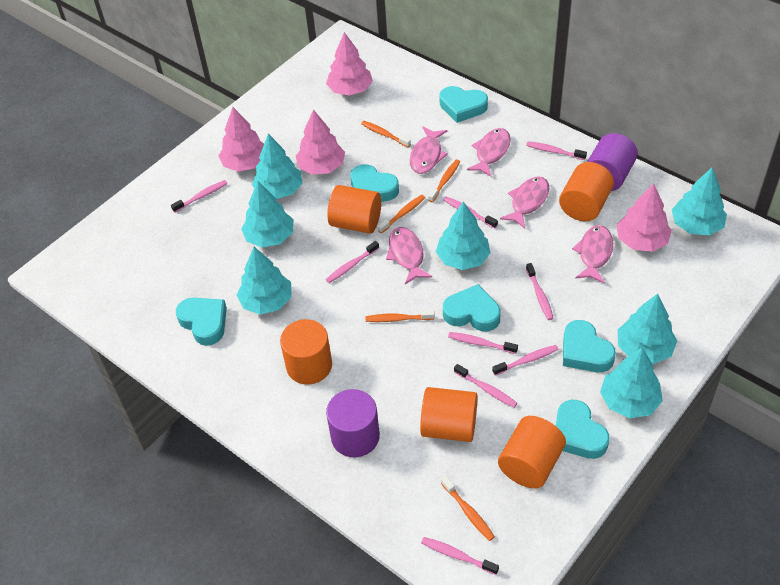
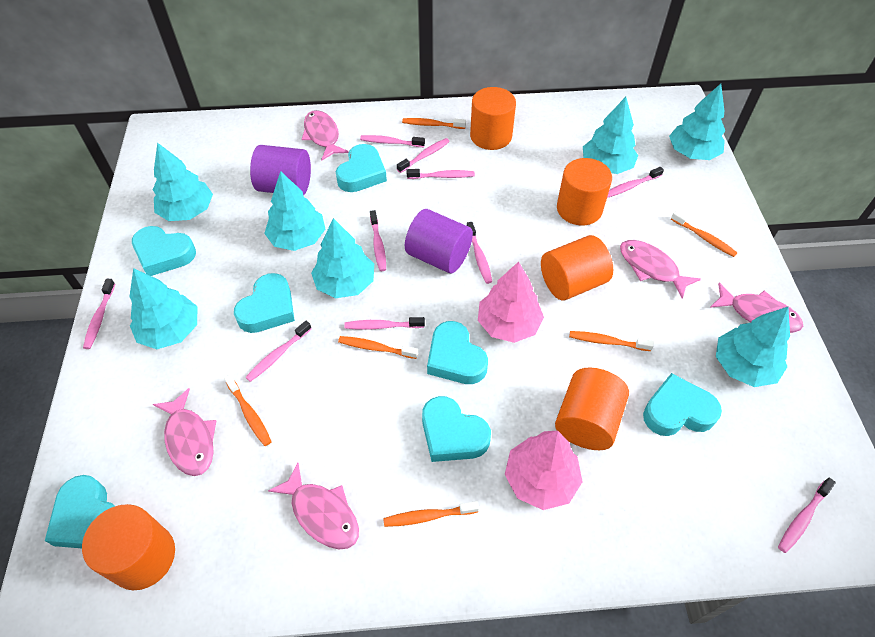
orange toothbrush: [361,121,411,147] [366,310,435,322] [378,195,425,233] [428,159,460,202] [441,476,495,541] = 5 -> [224,375,272,446] [338,336,418,359] [383,501,479,527] [402,118,466,129] [569,331,654,351] [671,211,738,257] = 6
pink toothbrush: [171,180,227,213] [326,241,379,283] [421,537,499,575] [444,197,498,229] [448,332,518,354] [454,364,517,408] [492,345,559,375] [526,141,587,160] [526,263,553,320] = 9 -> [83,279,115,349] [245,321,312,382] [344,317,425,330] [360,135,425,147] [370,210,386,271] [397,138,450,173] [406,169,475,179] [467,222,492,284] [607,167,664,198] [778,478,836,553] = 10
pink tree: [219,107,264,172] [296,109,345,175] [326,32,373,96] [616,183,672,252] = 4 -> [478,261,544,343] [505,431,583,510] = 2
turquoise heart: [176,298,227,346] [350,164,399,202] [440,86,488,123] [443,284,501,331] [556,400,609,459] [563,320,616,372] = 6 -> [45,475,115,548] [132,226,196,276] [234,273,295,333] [336,144,387,192] [422,396,491,462] [427,321,488,384] [643,373,722,436] = 7

